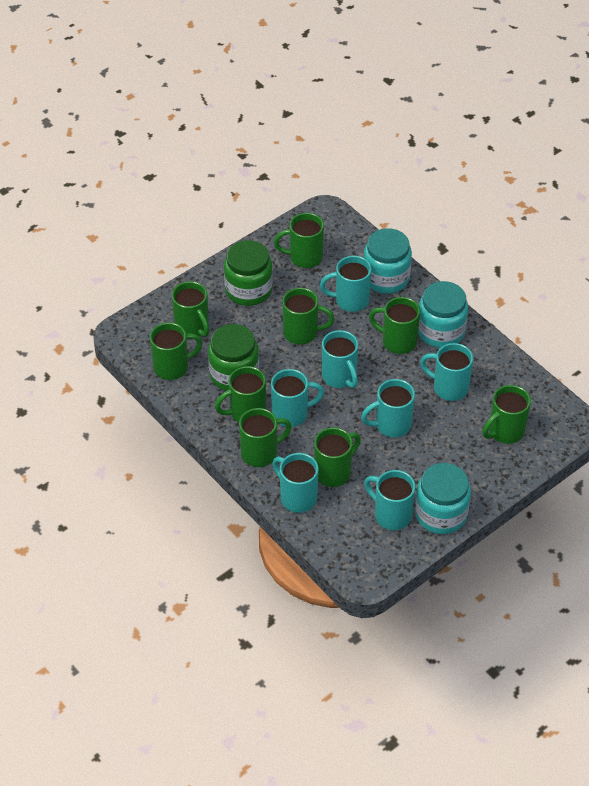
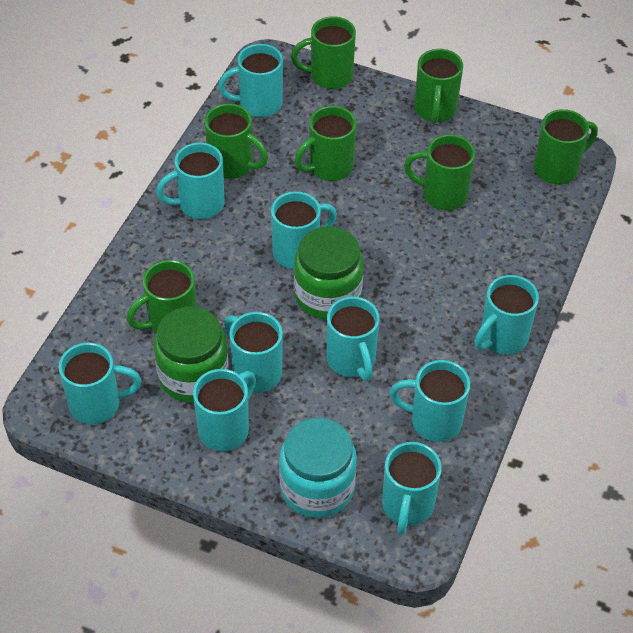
green mug: [150,323,203,380] [172,281,209,337] [215,366,266,422] [239,408,292,467] [274,213,324,268] [282,288,335,345] [314,427,361,487] [369,297,420,354] [483,385,531,444] = 9 -> [127,260,197,334] [205,104,268,179] [291,16,356,89] [295,106,356,181] [404,134,475,210] [414,49,463,123] [534,109,598,185] = 7
turquoise jar: [363,228,412,294] [415,463,471,534] [418,281,468,348] = 3 -> [279,418,357,518] = 1
turquoise mug: [271,369,324,427] [272,453,319,513] [320,256,372,312] [322,330,359,388] [361,379,415,438] [364,470,416,530] [420,343,473,401] = 7 -> [59,343,141,424] [156,143,225,219] [193,369,256,451] [218,44,283,117] [224,312,283,393] [271,191,337,269] [327,297,380,381] [382,442,442,535] [389,360,470,442] [475,275,539,355] = 10

